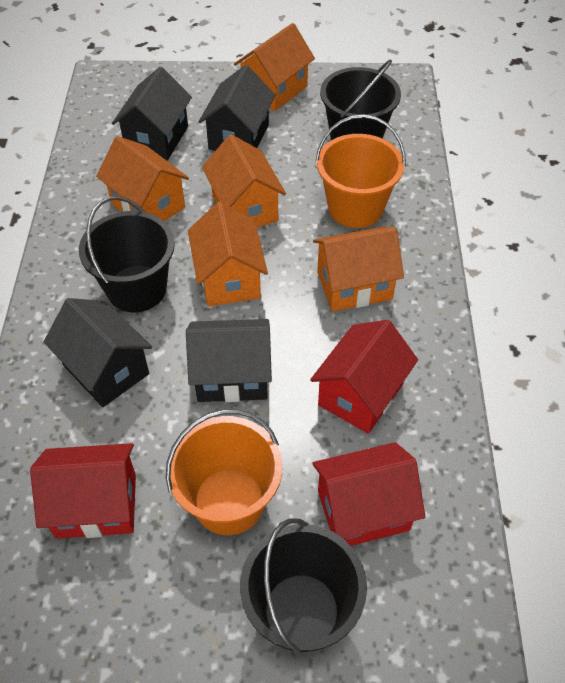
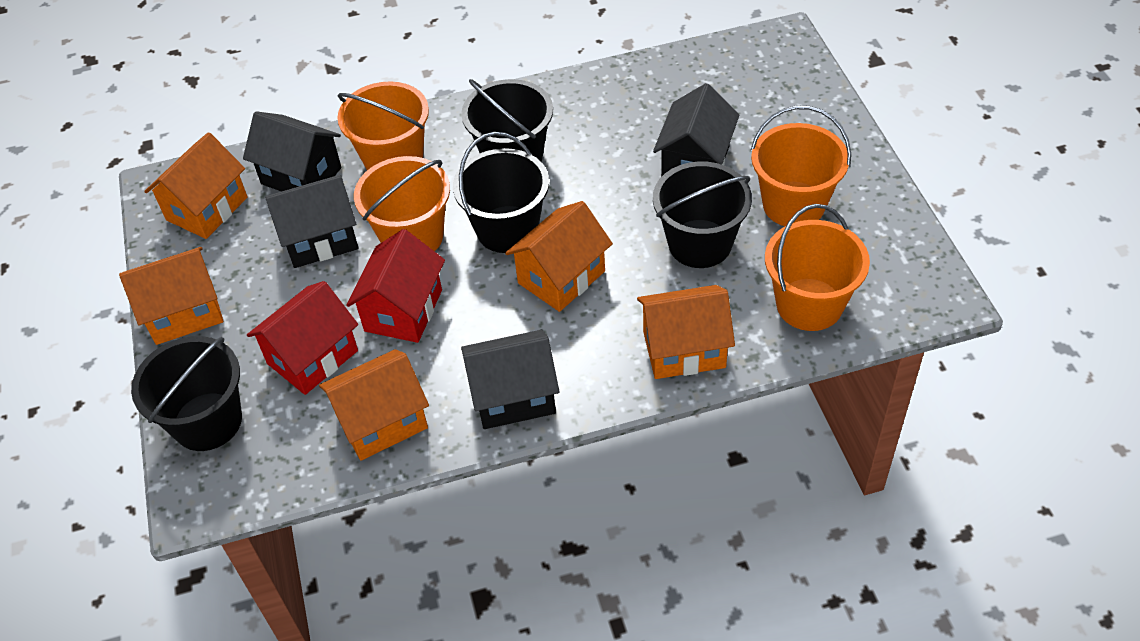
black bucket: [79,196,175,312] [240,518,367,654] [320,59,401,140] = 3 -> [131,336,242,451] [453,132,549,253] [461,79,553,162] [653,162,752,268] = 4
orange bucket: [166,409,283,535] [315,114,406,228] = 2 -> [337,81,429,170] [354,156,450,251] [750,105,851,226] [765,204,870,331] = 4
red house: [30,443,136,539] [310,320,418,434] [312,442,425,546] = 3 -> [247,281,358,395] [346,229,445,343] = 2

